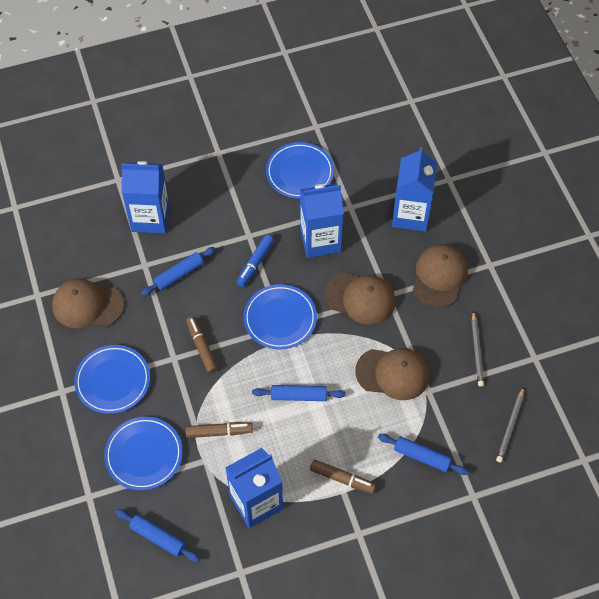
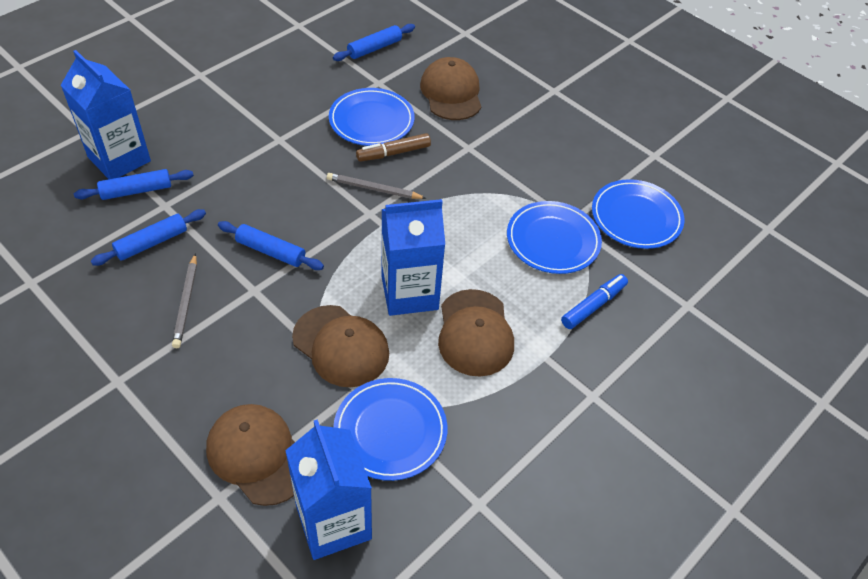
blue carton: [121,161,170,233] [225,448,283,528] [300,184,344,258] [392,147,437,232] = 4 -> [61,50,151,179] [285,419,372,560] [382,199,445,316] = 3
brown marker: [186,316,218,374] [186,422,253,438] [310,459,376,494] = 3 -> [356,133,431,162] = 1

